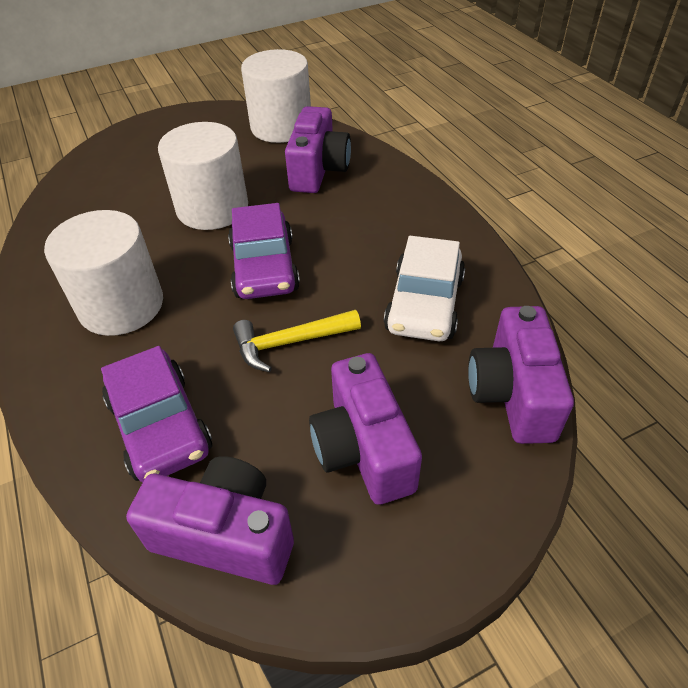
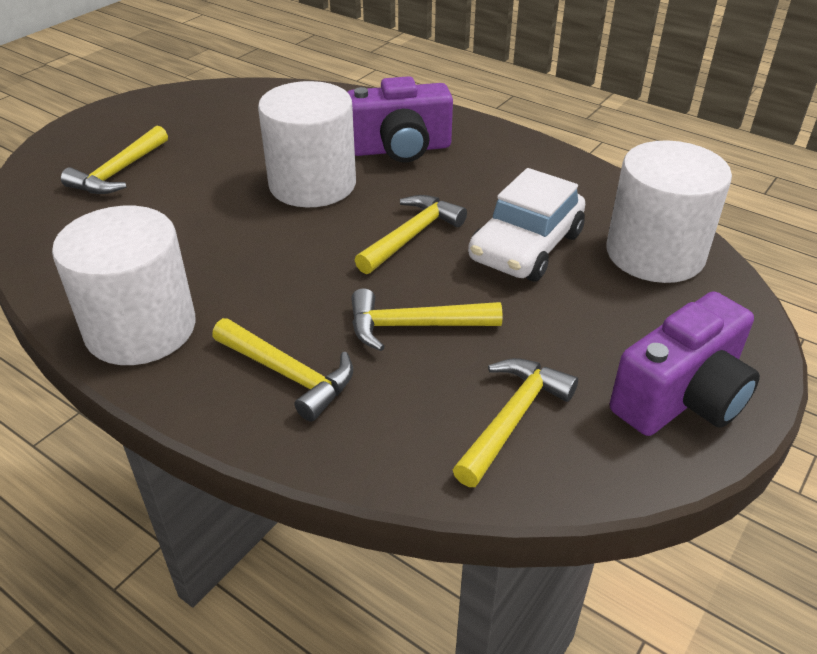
purple camera: [126,456,294,585] [285,106,351,193] [309,353,422,505] [468,306,574,444] = 4 -> [348,76,453,162] [610,291,760,436] = 2
purple car: [101,346,212,482] [228,203,300,299] = 2 -> none = 0
yellow hammer: [233,310,361,372] = 1 -> [61,126,168,194] [212,318,353,422] [351,288,503,351] [355,195,467,274] [453,358,578,487] = 5

